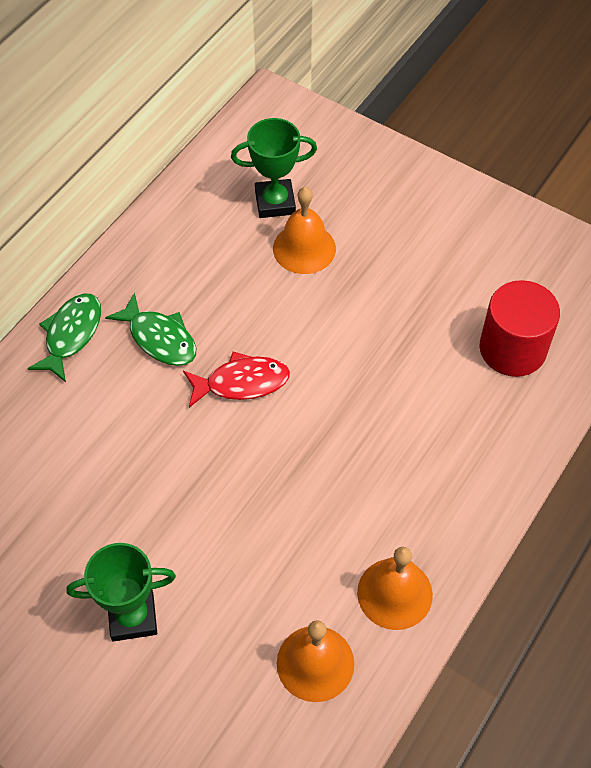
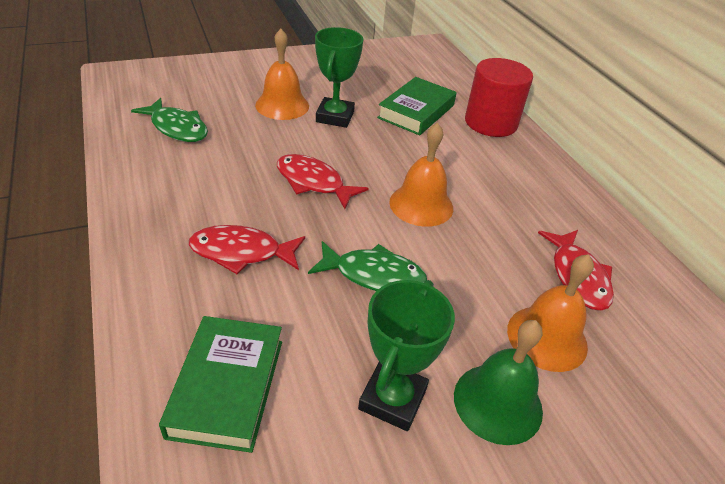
green bell: none = 0 -> [454,320,543,445] = 1
green book: none = 0 -> [159,316,282,453] [377,77,457,135] = 2
red fish: [183,352,290,408] = 1 -> [189,225,305,274] [277,154,369,209] [538,230,614,311] = 3

